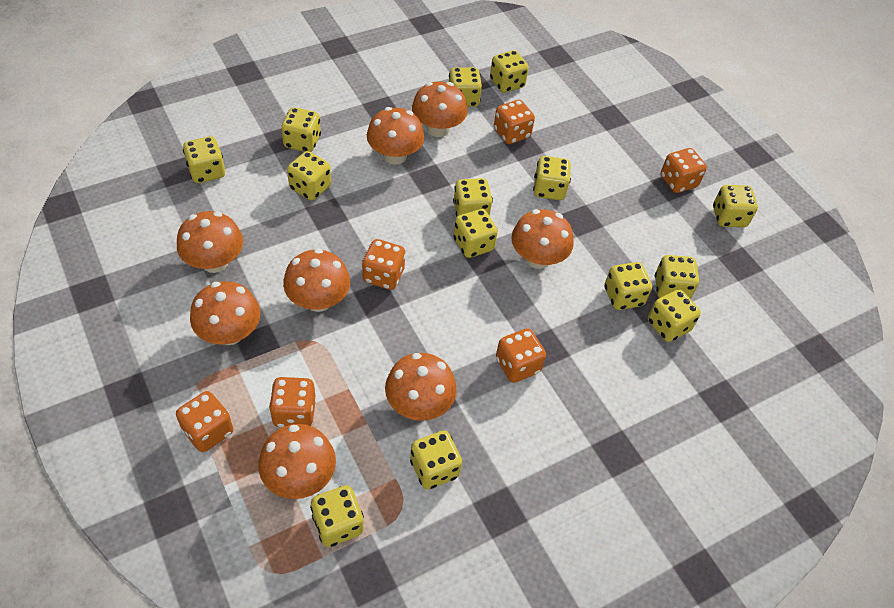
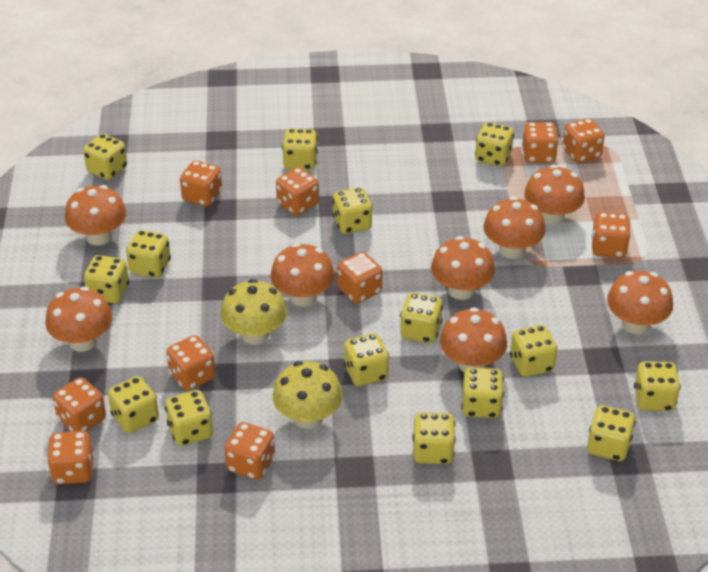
orange dice: [176,391,233,452] [269,377,316,427] [362,239,406,290] [494,100,535,144] [496,328,546,383] [661,148,707,193] = 6 -> [47,431,94,484] [53,377,106,431] [166,335,216,391] [180,161,222,207] [224,422,275,480] [276,167,319,216] [337,252,382,303] [522,122,559,163] [562,118,605,163] [592,212,631,258] = 10
yellow dice: [183,136,225,183] [281,107,321,152] [287,151,331,201] [310,485,364,547] [410,430,462,489] [449,67,482,107] [453,178,493,217] [453,209,498,258] [490,50,529,93] [533,156,571,200] [605,262,652,310] [648,289,701,342] [655,255,699,299] [713,185,758,227] = 14 -> [83,134,127,180] [84,255,129,303] [108,376,159,433] [126,230,171,278] [165,390,213,446] [282,129,318,170] [332,188,373,234] [344,333,389,386] [400,293,443,343] [413,412,456,464] [461,368,504,418] [475,122,514,167] [510,325,557,377] [587,405,636,461] [634,361,681,411] = 15
yellow mushroom: none = 0 -> [221,279,287,345] [273,361,343,429] = 2

